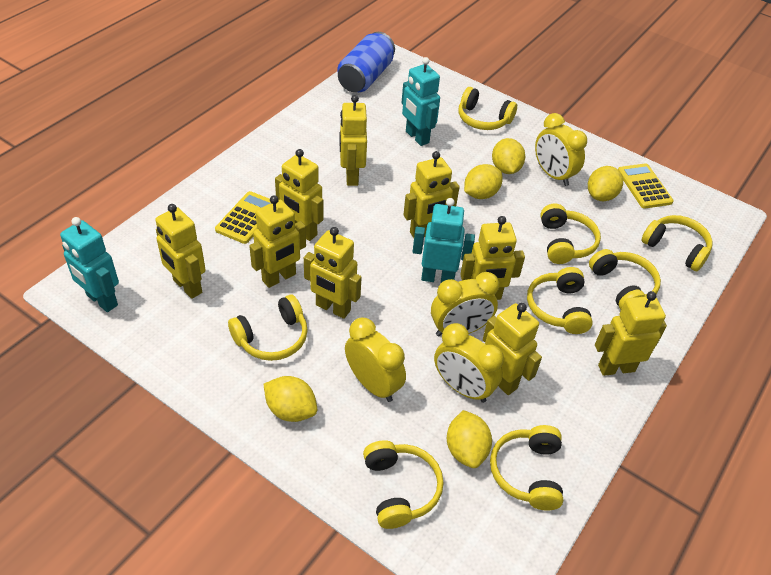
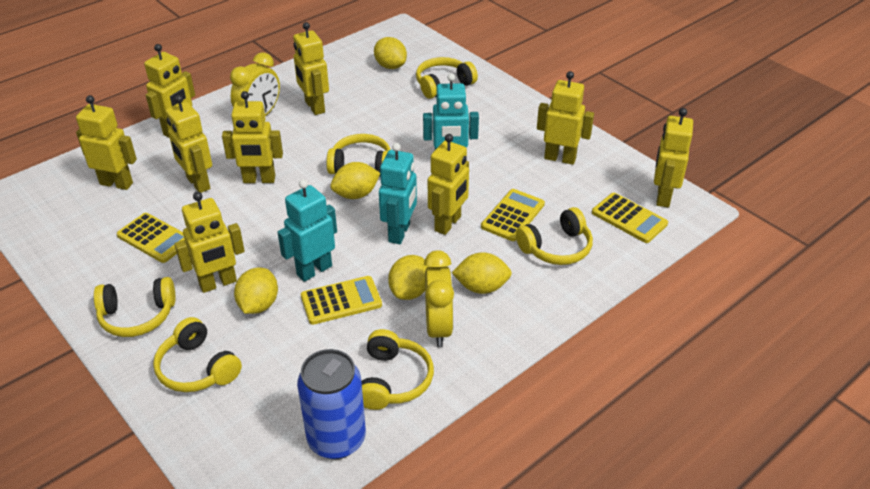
yellow calculator: [215,191,271,244] [618,163,674,209] = 2 -> [117,213,185,263] [301,276,382,325] [481,189,545,241] [592,193,668,243] = 4
yellow clock: [345,318,406,402] [431,272,499,337] [434,323,504,403] [535,113,587,186] = 4 -> [230,52,280,116] [424,250,454,347] = 2
yellow headphones: [228,295,308,361] [363,440,444,529] [459,87,517,130] [490,425,563,511] [527,267,593,334] [540,203,601,264] [589,249,661,309] [642,215,713,271] = 8 -> [94,277,175,337] [153,317,242,392] [326,134,391,174] [361,329,434,410] [416,57,478,99] [516,207,593,265] = 6

